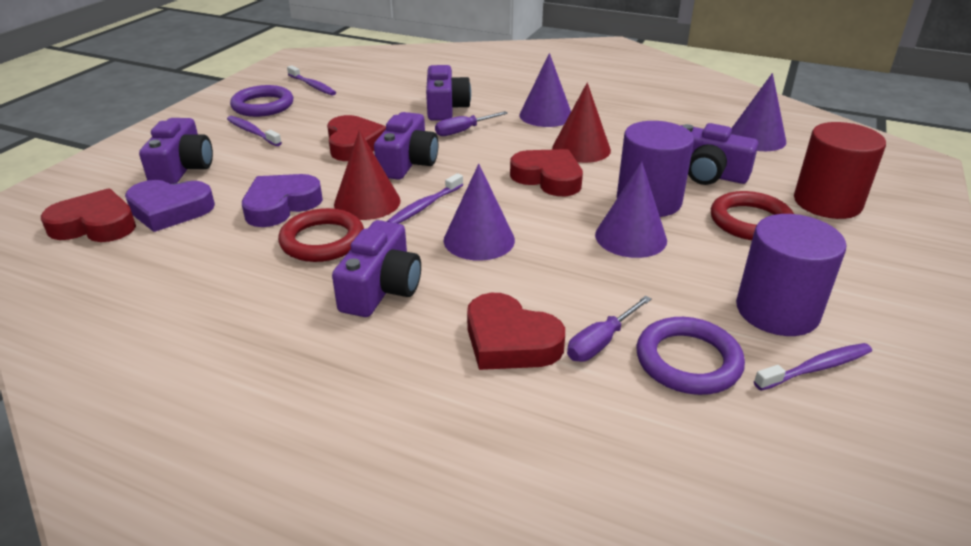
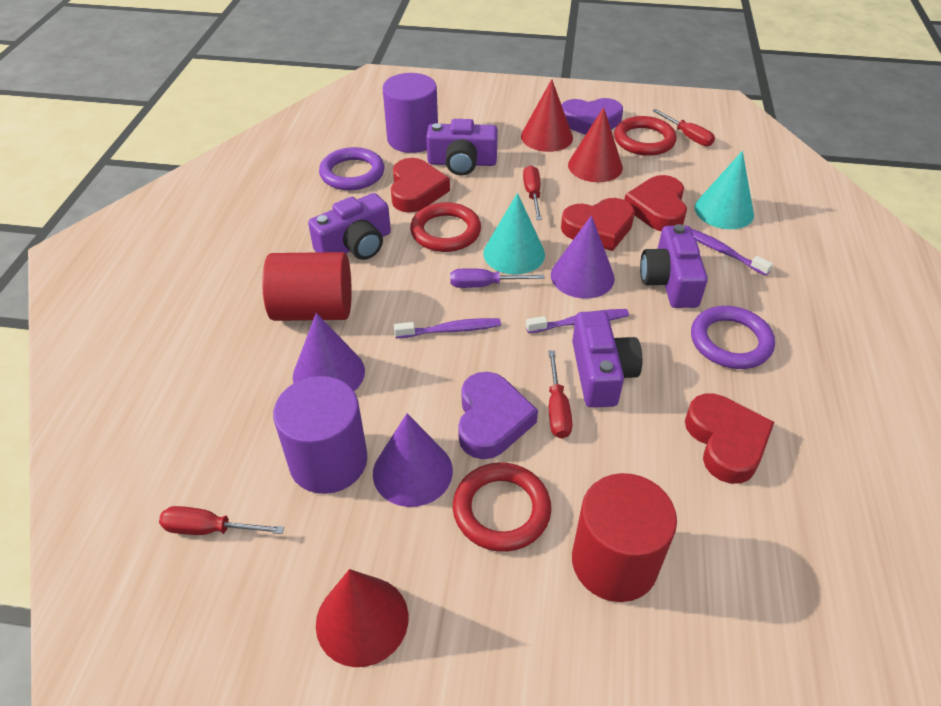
purple camera: [139,118,213,184] [332,220,421,317] [374,112,438,180] [426,65,471,121] [681,123,758,185] = 5 -> [308,193,391,260] [426,119,498,176] [572,311,642,408] [640,224,708,308] = 4
purple cone: [444,164,515,261] [519,53,571,127] [595,161,667,258] [731,73,786,151] = 4 -> [293,313,365,391] [373,414,453,507] [551,215,615,299] = 3
purple screwdriver: [435,111,508,136] [567,296,652,362] = 2 -> [450,268,545,288] = 1
purple toothbrush: [227,116,282,146] [287,65,336,96] [387,173,463,224] [754,343,872,391] = 4 -> [394,318,501,338] [526,309,629,333] [691,229,773,276] = 3
red cone: [334,130,400,220] [552,82,611,163] = 2 -> [316,569,408,667] [521,79,573,152] [568,107,623,182] = 3
red cylinder: [794,122,886,219] = 1 -> [262,252,352,321] [572,473,677,602] = 2
red ring: [278,208,364,262] [711,191,794,240] = 2 -> [410,202,481,252] [453,463,551,552] [614,116,677,156] = 3
red screwdriver: none = 0 -> [159,506,284,535] [523,165,542,220] [548,351,573,438] [652,109,715,146] = 4
turquoise cone: none = 0 -> [483,193,545,275] [695,151,754,229] = 2

